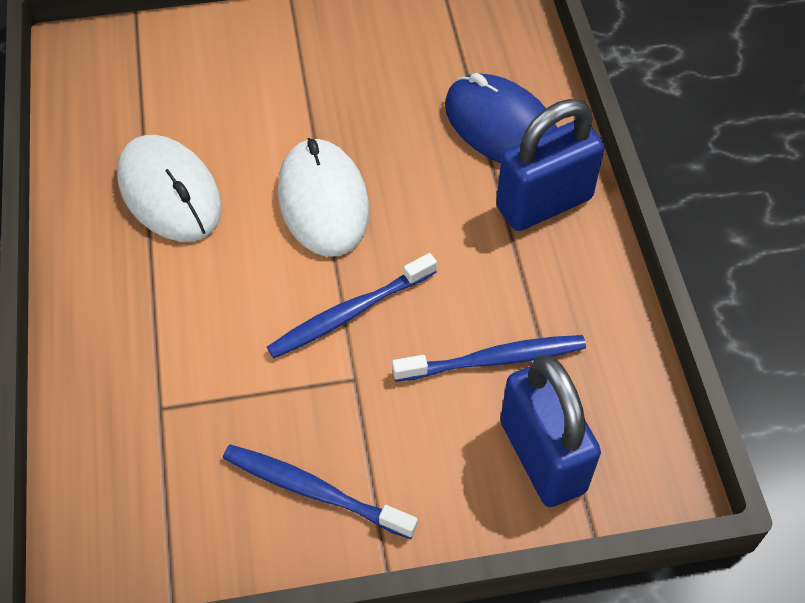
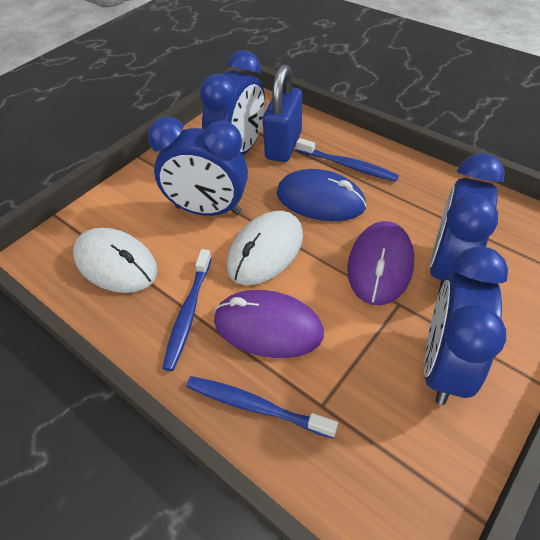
blue clock: none = 0 -> [148,116,248,216] [200,50,265,155] [424,246,508,405] [429,153,505,294] = 4
blue padlock: [496,99,605,231] [500,355,601,507] = 2 -> [263,64,302,162] = 1
purple mouse: none = 0 -> [214,290,324,358] [347,221,414,305] = 2

